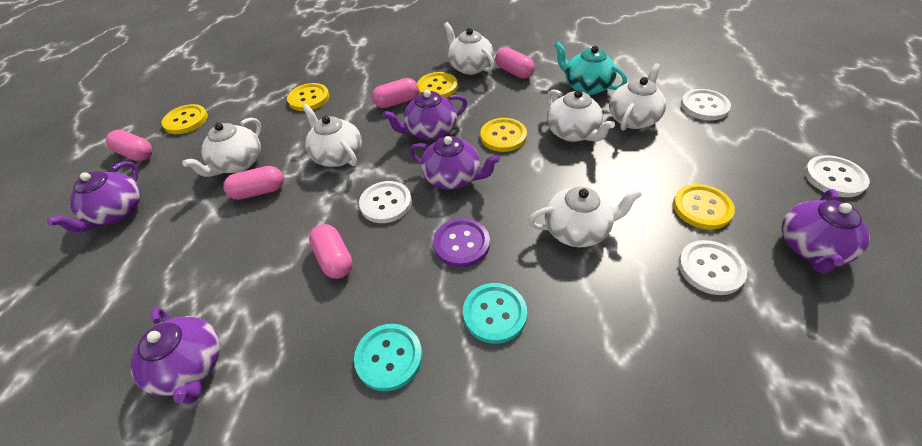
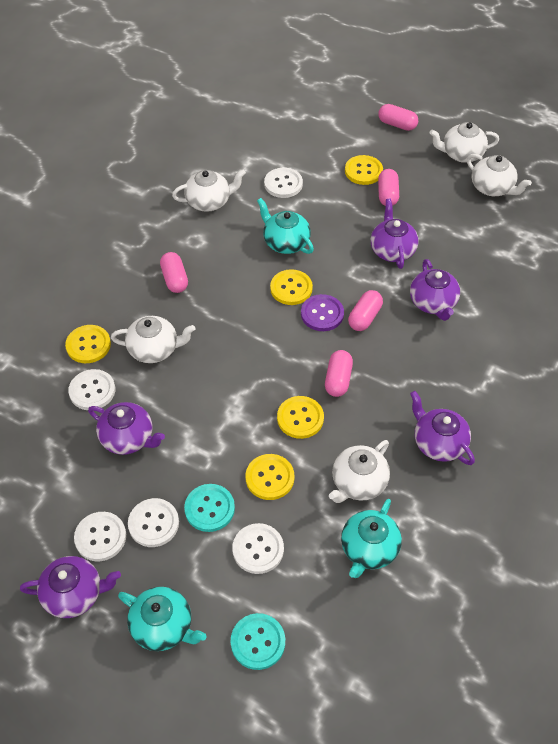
turquoise teapot: [554,42,627,95] = 1 -> [118,587,207,651] [257,198,314,254] [341,499,402,578] = 3
white button: [359,181,412,223] [678,240,747,295] [681,89,731,120] [804,155,870,197] = 4 -> [68,369,115,410] [74,512,126,561] [128,498,179,547] [232,523,284,574] [264,168,303,198] = 5
white teapot: [182,117,261,177] [302,104,362,167] [444,22,495,75] [528,187,642,247] [547,90,615,142] [609,63,666,131] = 6 -> [111,316,195,363] [172,170,246,212] [329,440,390,503] [429,122,499,163] [467,154,532,196] = 5

